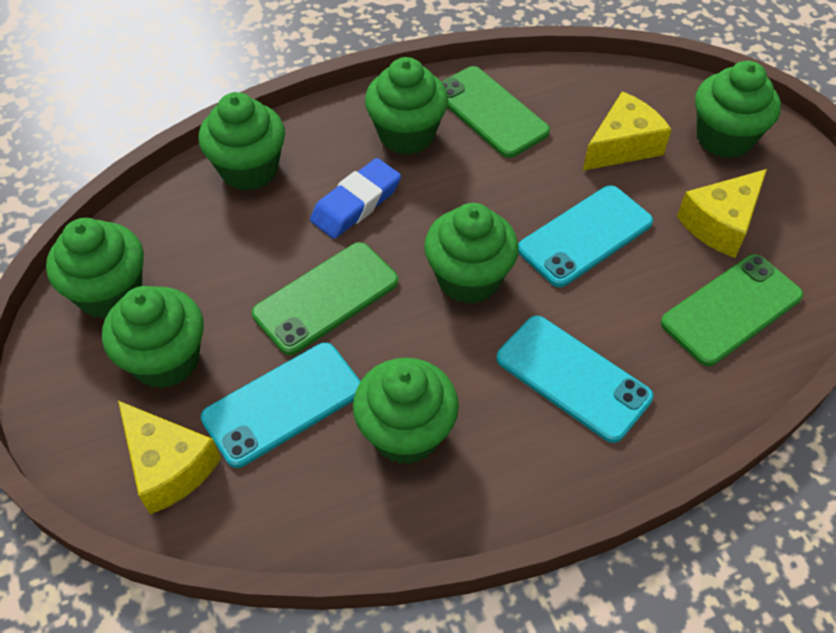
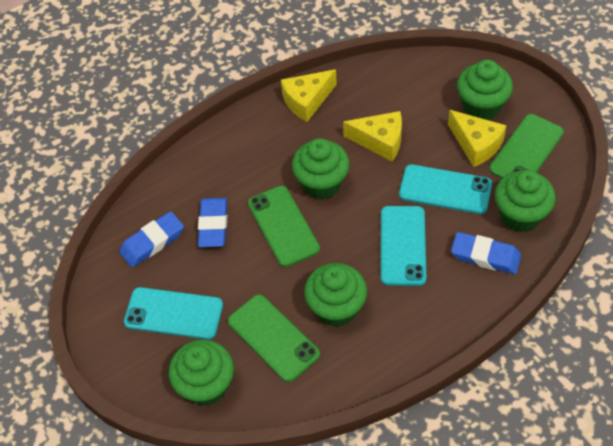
blue eraser: [310,158,401,239] = 1 -> [119,211,184,267] [198,198,228,247] [451,232,521,274] = 3
green cupcake: [46,218,144,319] [102,286,204,389] [198,92,285,191] [353,358,459,464] [365,57,448,155] [424,203,519,304] [695,61,781,158] = 7 -> [169,340,234,406] [292,138,350,200] [304,263,367,327] [457,60,513,120] [495,170,556,232] = 5

